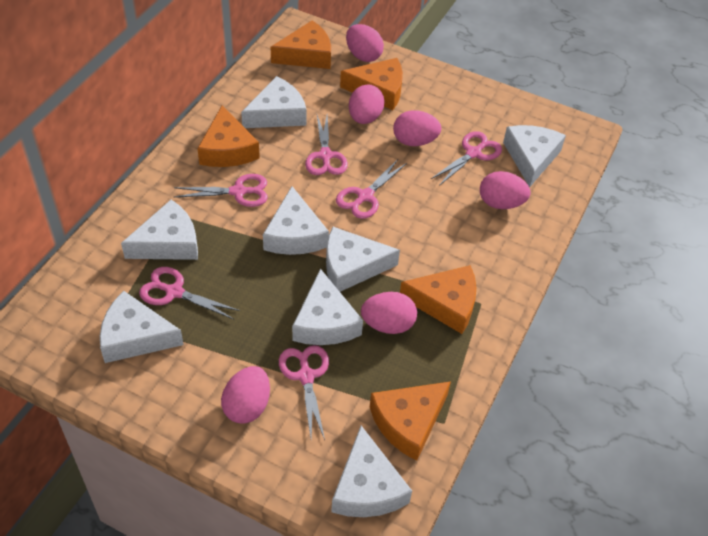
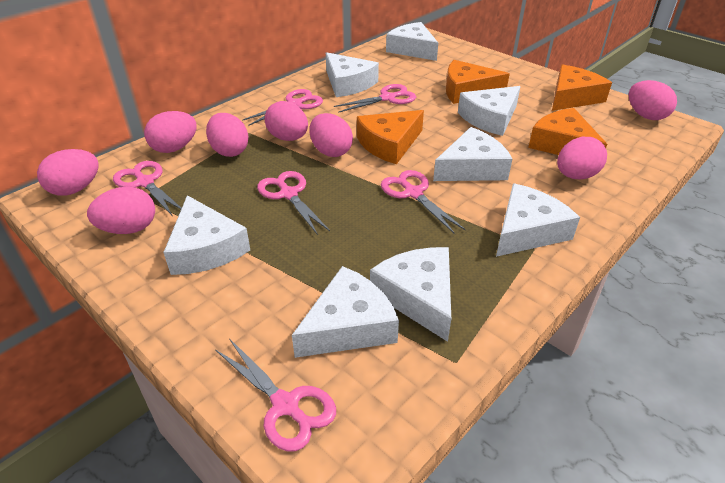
orange cheese: [197,106,260,167] [271,20,331,69] [340,58,403,110] [370,381,451,461] [400,265,477,334] = 5 -> [357,110,424,164] [446,60,510,104] [528,108,607,155] [552,64,612,111] = 4
pink egg: [221,366,270,424] [346,24,384,62] [349,84,384,124] [361,292,417,334] [393,110,441,146] [480,171,531,209] = 6 -> [37,149,98,196] [87,187,155,234] [144,111,197,153] [206,113,249,157] [265,101,308,141] [310,113,353,157] [557,137,607,180] [629,80,677,120] = 8

